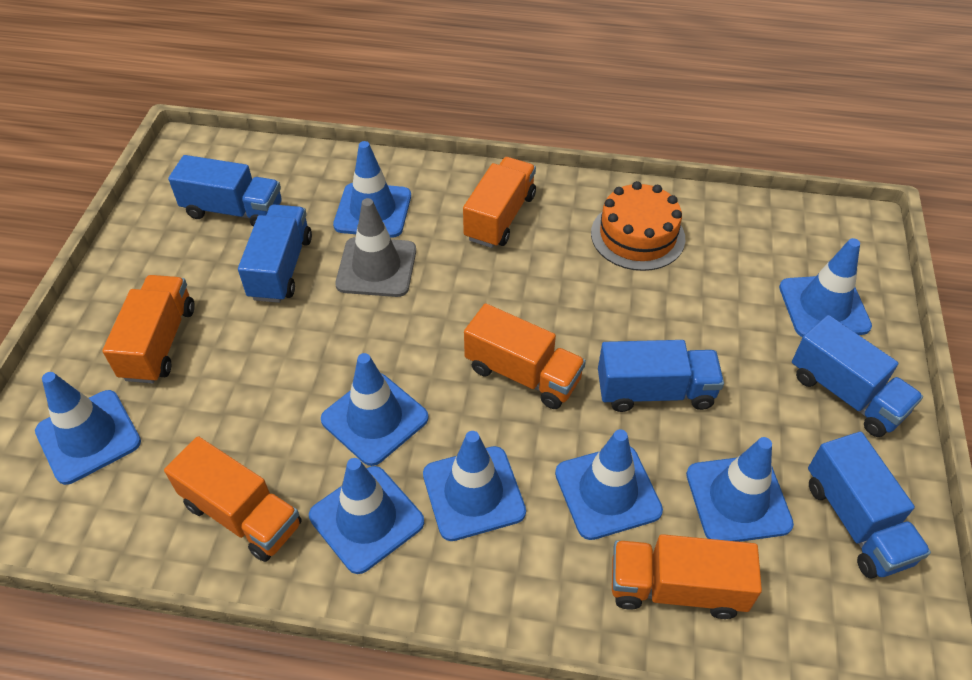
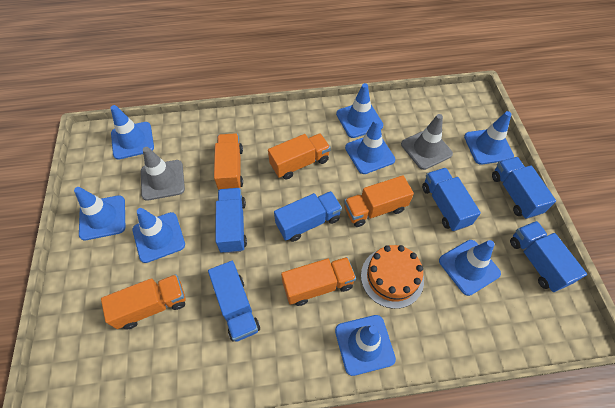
blue truck: [168,155,282,227] [238,205,312,303] [598,340,724,412] [792,315,923,437] [808,432,931,579] = 5 -> [208,261,260,342] [215,188,247,253] [274,191,342,242] [422,168,481,231] [492,157,556,219] [510,221,587,292] = 6
grey traffic cone: [335,198,416,297] = 1 -> [141,147,185,201] [401,114,453,170] = 2

